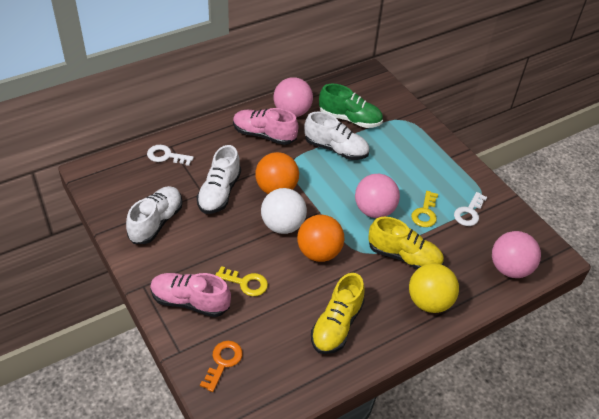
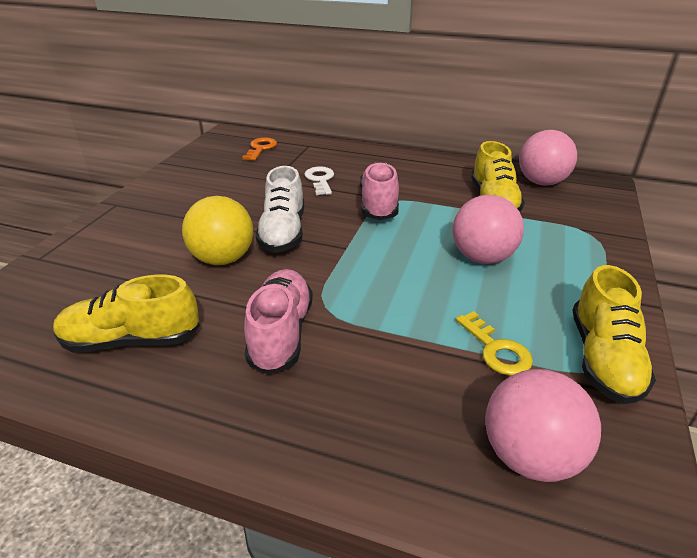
green shoe: [319,84,383,128] = 1 -> none = 0
orange ball: [255,152,299,194] [297,215,344,262] = 2 -> none = 0
white ball: [261,188,307,234] = 1 -> none = 0
white key: [147,145,194,166] [454,192,487,226] = 2 -> [304,166,334,195] = 1
white shoe: [126,186,182,244] [196,145,241,214] [304,112,369,160] = 3 -> [255,166,304,253] = 1
yellow key: [216,266,268,296] [411,191,438,227] = 2 -> [456,311,533,376] = 1
yellow shoe: [311,273,365,354] [368,217,444,269] = 2 -> [53,275,200,353] [471,141,525,212] [573,265,656,404] = 3

